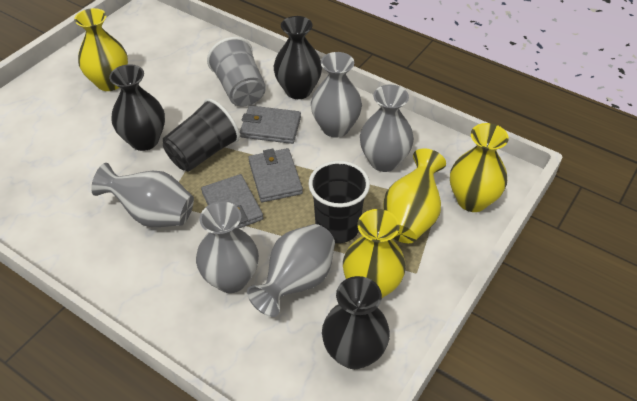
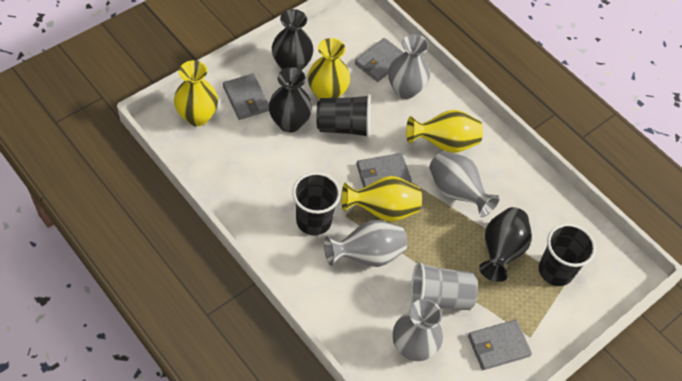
black cup: [163,98,240,172] [308,161,370,243] = 2 -> [292,172,341,235] [317,94,371,138] [539,223,596,286] = 3
grey vase: [91,163,194,227] [196,201,259,293] [247,224,335,317] [311,52,362,138] [360,85,414,172] = 5 -> [324,220,407,267] [388,34,430,99] [393,299,443,361] [429,151,500,217] = 4
grey wallet: [201,174,263,228] [240,105,301,144] [249,148,303,202] = 3 -> [223,74,269,120] [355,38,404,82] [356,153,412,187] [468,320,532,370] = 4

